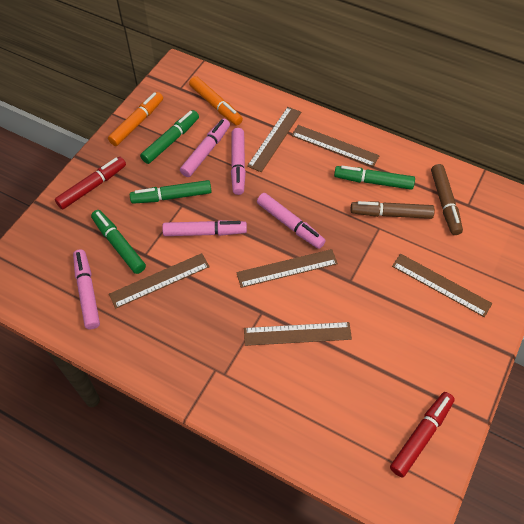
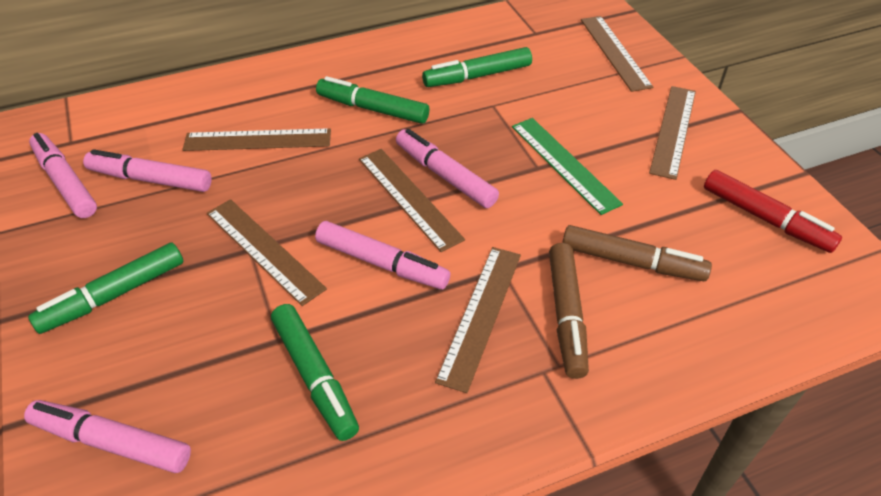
green ruler: none = 0 -> [512,118,623,215] = 1
orange marker: [108,92,163,146] [189,76,243,125] = 2 -> none = 0
red marker: [55,157,126,210] [390,392,455,477] = 2 -> [704,170,842,253] = 1

